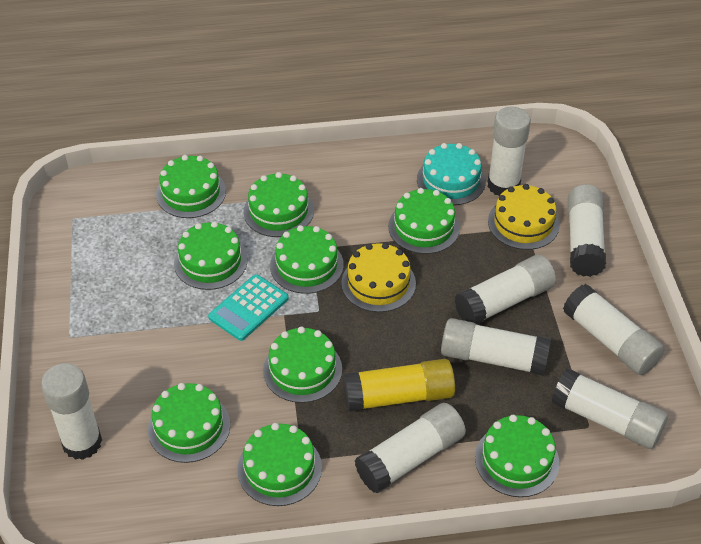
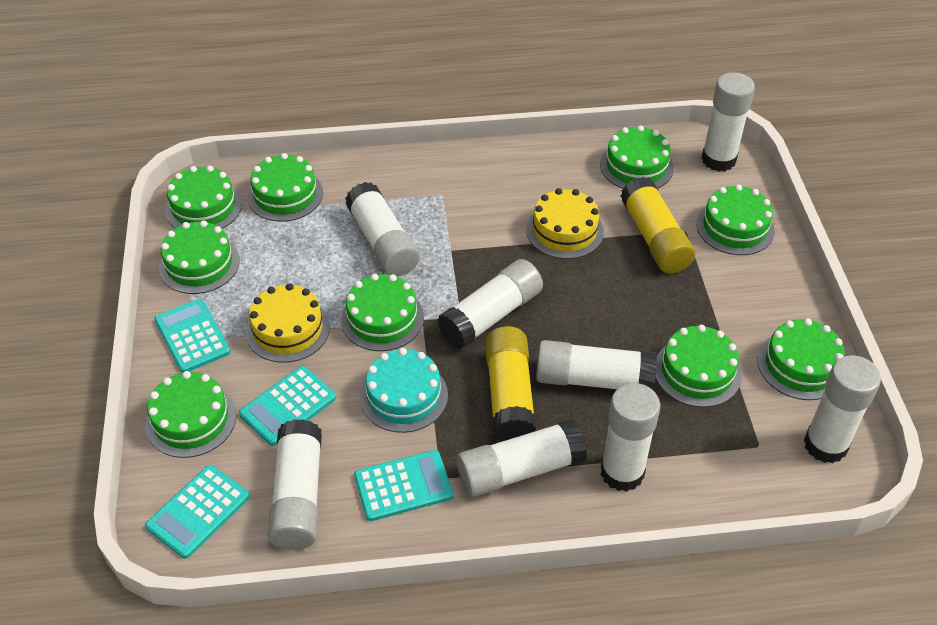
turquoise calculator: [208,274,289,341] = 1 -> [145,465,250,559] [154,299,231,373] [239,366,336,446] [354,450,453,521] = 4
yellow glue stick: [343,359,455,412] = 1 -> [485,326,536,441] [621,177,695,274] = 2

